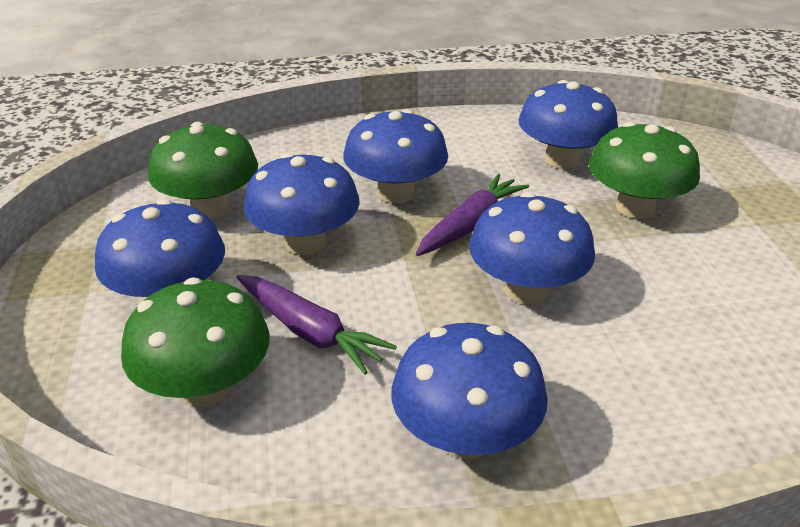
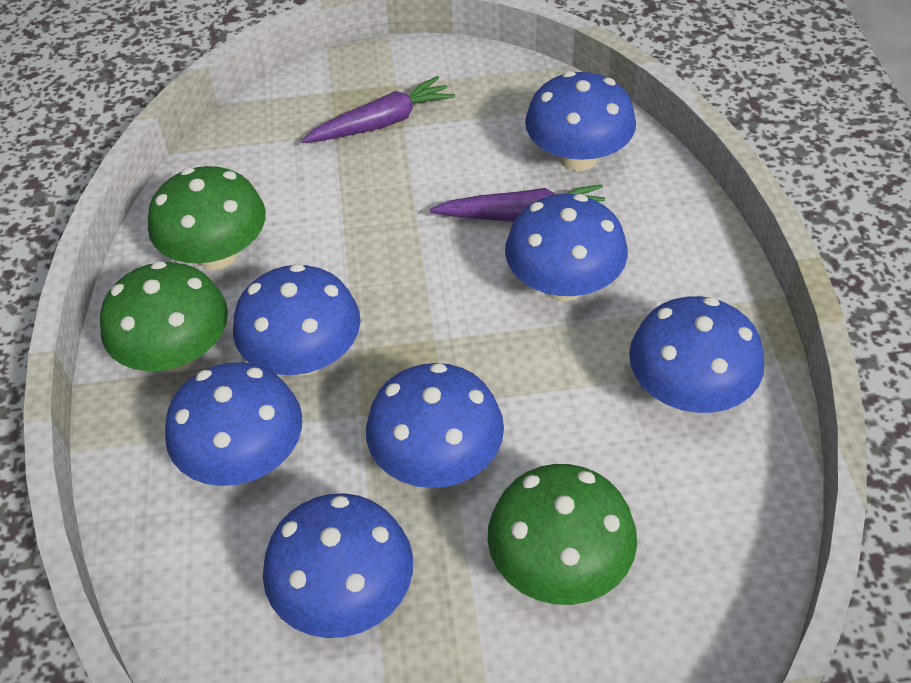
blue mushroom: [95,199,225,298] [244,153,360,255] [343,109,448,203] [391,323,548,459] [469,192,595,304] [518,80,618,169] = 6 -> [165,362,302,486] [233,264,361,376] [263,493,413,638] [366,363,504,488] [505,194,628,301] [525,71,636,171] [629,296,765,413] = 7

